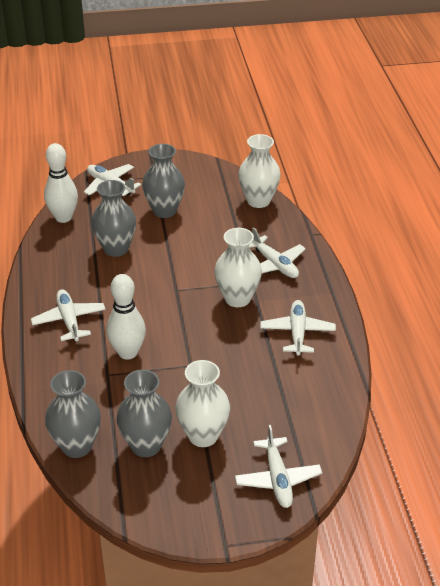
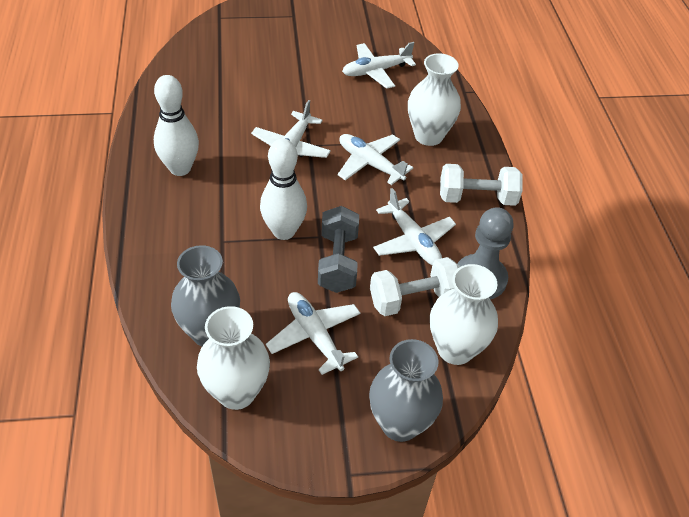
grey dumbbell: none = 0 -> [318,206,359,293] = 1
grey pawn: none = 0 -> [458,207,514,299] = 1
grey vase: [45,370,101,458] [91,180,136,257] [116,369,172,457] [142,144,185,218] = 4 -> [171,245,240,346] [369,339,443,442] = 2
white dumbbell: none = 0 -> [370,257,460,316] [440,164,523,206] = 2

